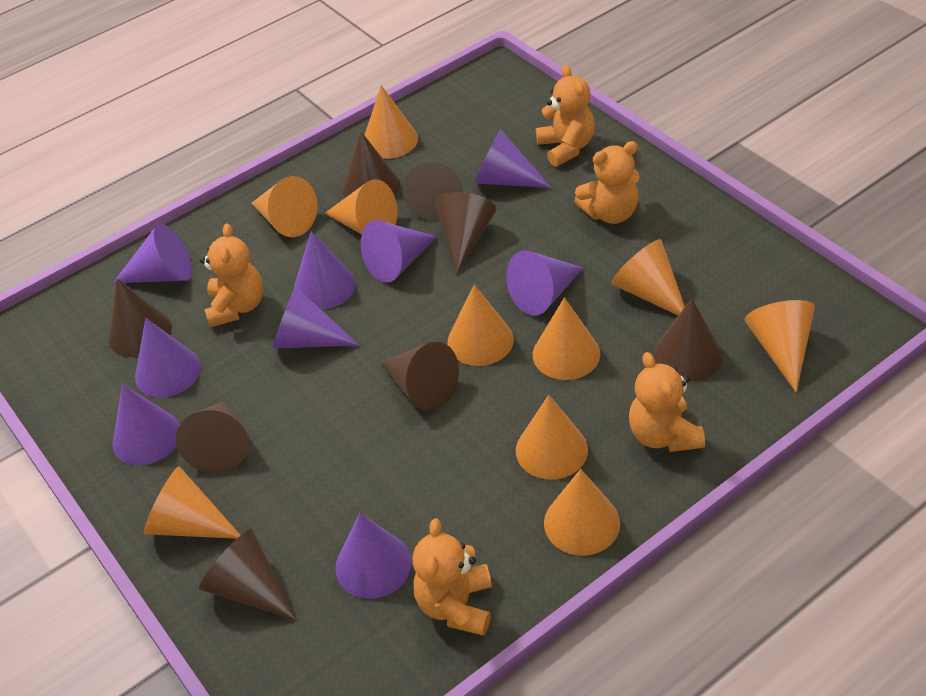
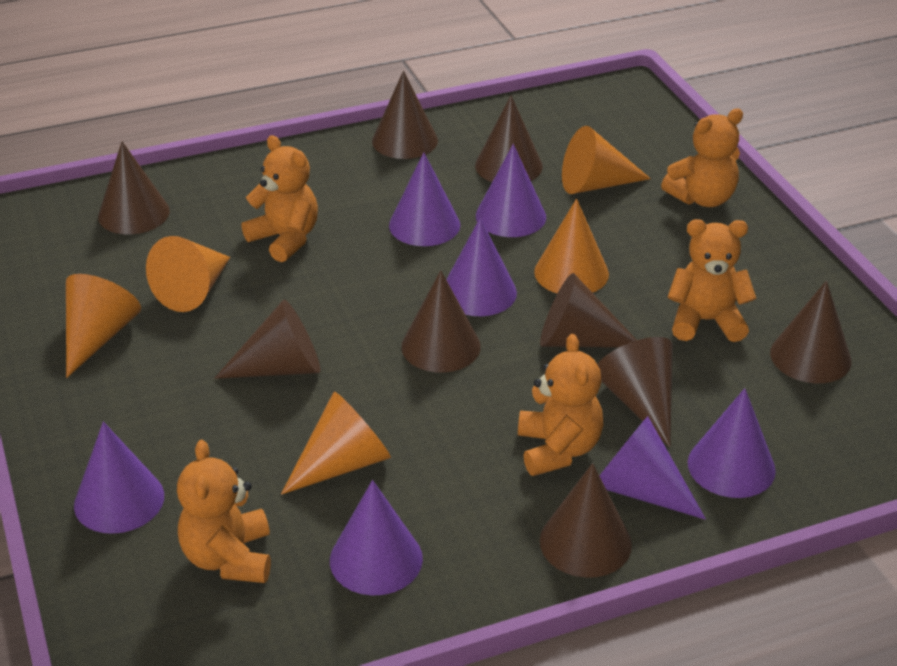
brown cone: [108,279,172,357] [176,401,249,473] [199,529,297,621] [342,131,400,198] [380,342,459,411] [403,162,463,220] [435,192,496,275] [653,298,722,382] = 8 -> [98,142,170,234] [214,299,320,379] [372,71,438,159] [401,270,481,373] [475,95,543,182] [540,273,637,348] [540,463,632,578] [597,337,673,447] [770,280,851,383] = 9
orange cone: [144,466,240,539] [251,176,318,237] [324,179,398,234] [365,85,418,159] [448,284,514,366] [516,395,588,480] [533,297,600,380] [544,469,620,556] [611,239,685,315] [745,300,815,393] = 10 -> [66,274,141,378] [146,236,230,312] [281,391,391,495] [534,199,609,294] [562,126,651,194] = 5
purple cone: [113,224,192,283] [113,384,180,466] [135,318,201,398] [272,287,359,349] [293,231,356,310] [335,513,412,599] [361,220,437,283] [474,129,552,188] [506,250,583,316] = 9 -> [74,422,164,534] [330,480,423,596] [389,152,460,246] [446,218,517,316] [476,144,546,237] [600,416,706,520] [688,388,776,498] = 7

